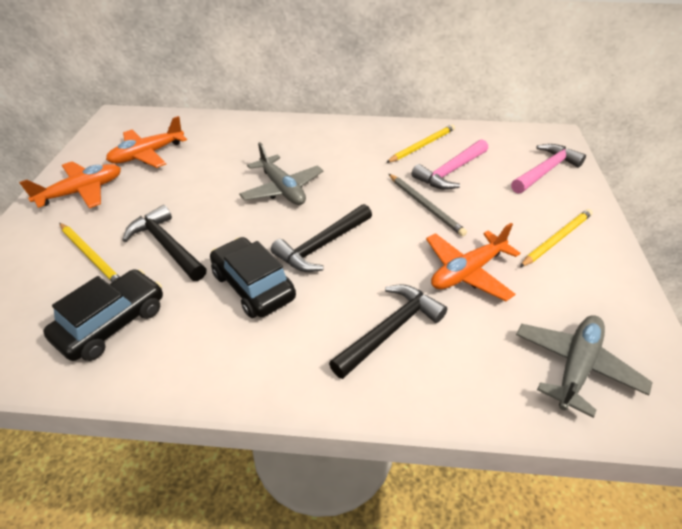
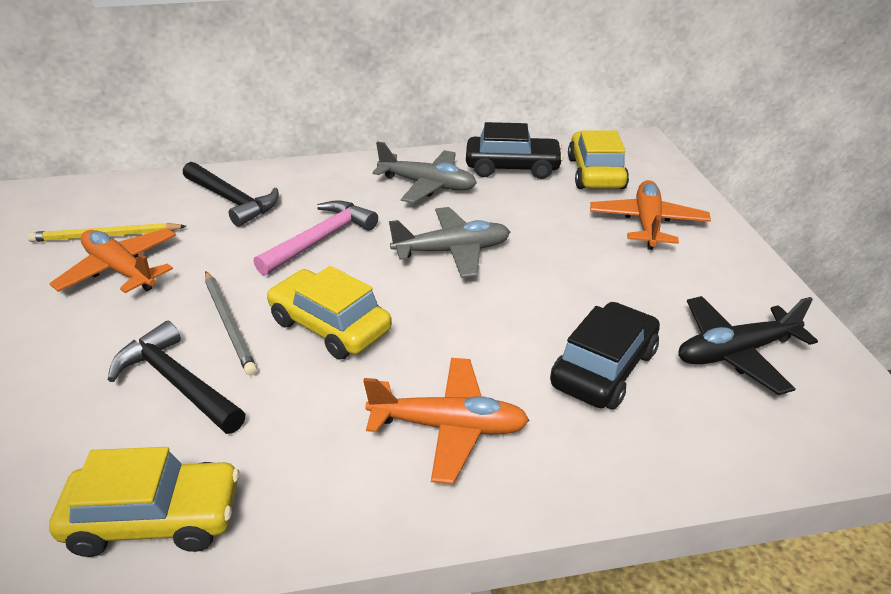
black hammer: [122,205,207,281] [271,204,372,272] [329,285,447,379] = 3 -> [108,321,246,434] [183,162,279,227] = 2
black plane: none = 0 -> [678,296,818,395] = 1
pink hammer: [411,139,488,190] [511,144,586,194] = 2 -> [254,200,378,276] = 1
yellow car: none = 0 -> [49,447,239,557] [267,266,392,360] [568,130,629,189] = 3
yellow pencil: [60,223,120,282] [386,124,455,163] [520,209,593,267] = 3 -> [28,223,186,242] = 1

